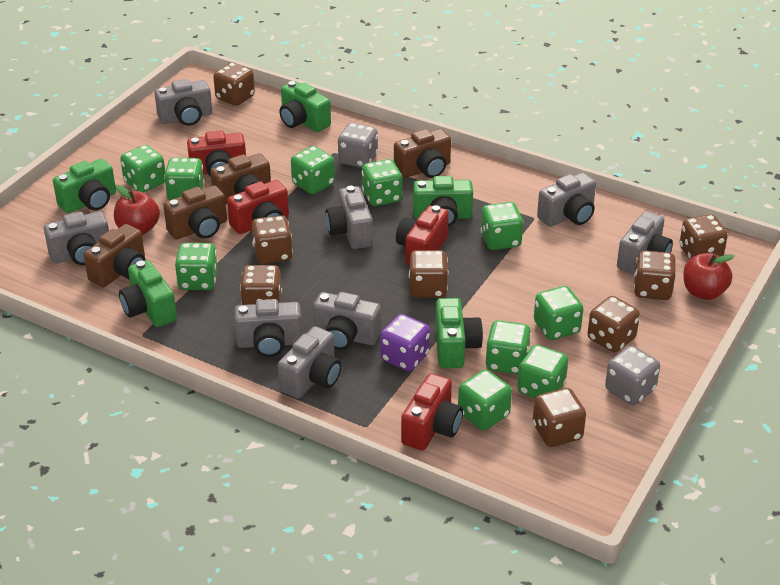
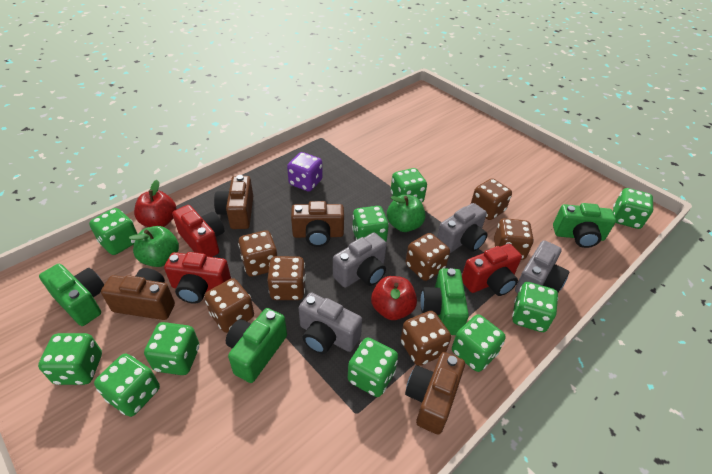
brown dice: [213,62,255,106] [240,265,282,305] [252,215,293,264] [409,250,449,298] [533,388,586,447] [587,296,640,353] [634,250,676,300] [679,214,728,260] = 8 -> [204,278,254,333] [238,230,277,277] [267,256,306,300] [400,311,451,366] [406,233,450,281] [471,178,512,220] [494,218,534,260] = 7
green apple: none = 0 -> [129,226,179,267] [387,195,426,232] = 2
green camera: [53,159,116,213] [119,260,177,327] [279,81,331,132] [413,176,473,227] [435,298,483,368] = 5 -> [39,264,104,326] [226,308,287,383] [420,268,469,335] [553,203,616,248] = 4
grey camera: [44,211,109,265] [155,79,212,126] [234,299,302,357] [278,326,341,399] [313,292,381,350] [326,186,373,249] [537,173,596,227] [617,211,673,274] = 8 -> [299,292,362,354] [333,232,387,288] [437,203,488,253] [515,240,569,293] = 4
grey dice: [338,123,378,168] [605,346,660,405] = 2 -> none = 0
red camera: [187,130,246,177] [227,180,289,234] [396,205,449,266] [401,373,463,451] = 4 -> [164,252,231,304] [172,205,224,257] [462,244,522,296] = 3

